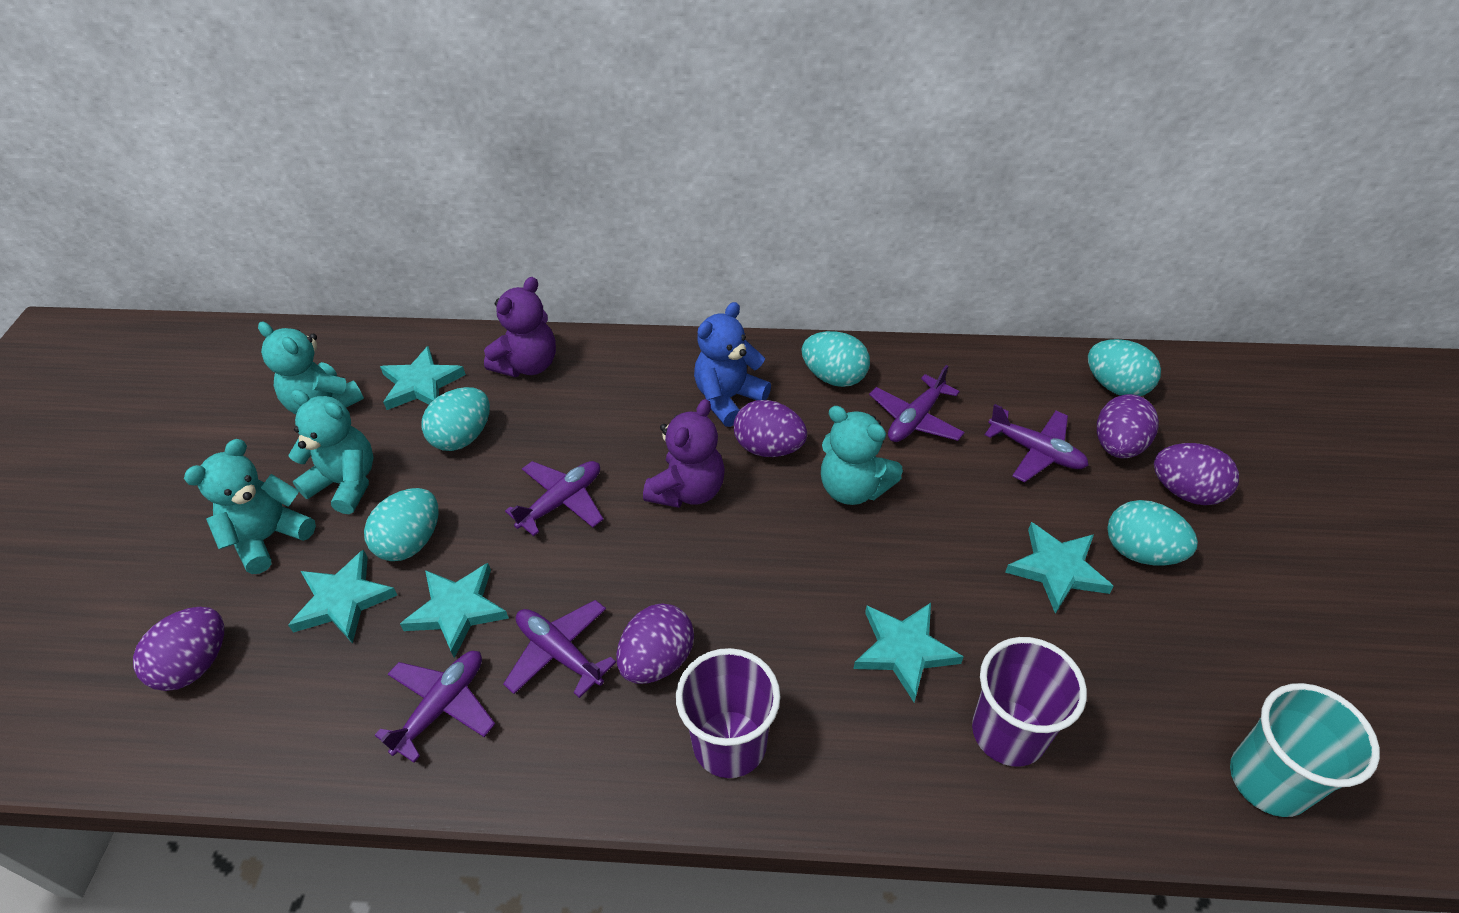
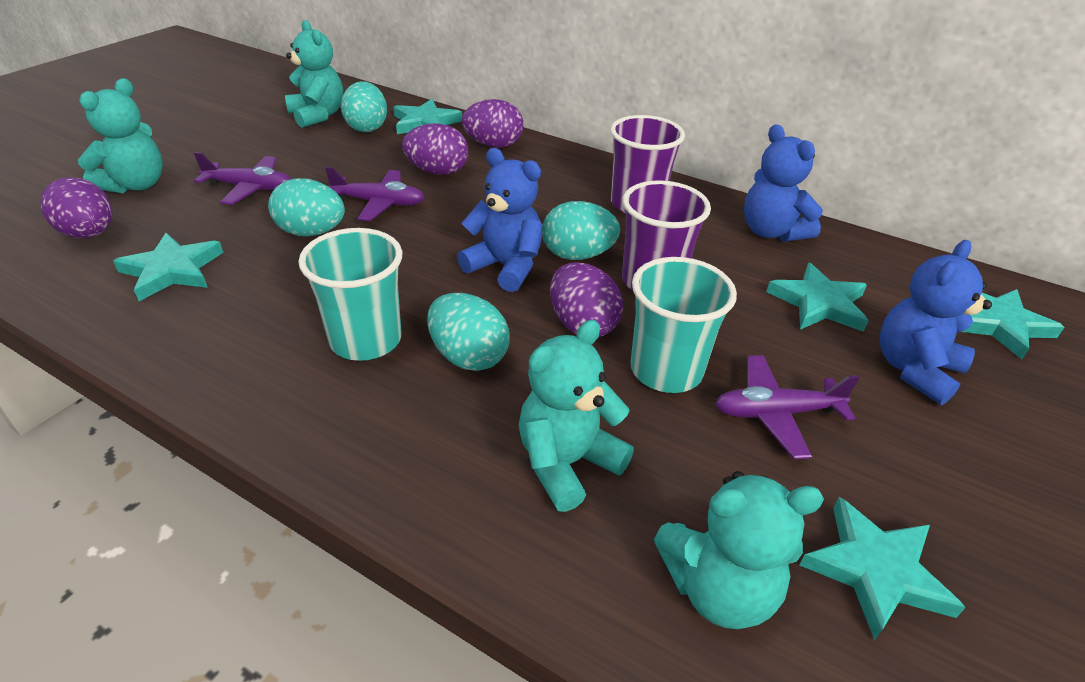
blue teddy bear: [694,302,771,427] = 1 -> [457,148,542,292] [744,124,823,242] [879,240,992,405] = 3
purple egg: [133,607,224,691] [616,604,694,684] [734,400,807,457] [1097,394,1159,458] [1154,443,1239,505] = 5 -> [40,177,113,238] [402,123,468,175] [462,99,523,148] [550,262,623,337] = 4
purple plane: [374,651,495,763] [503,600,616,698] [505,461,604,536] [869,365,965,442] [985,404,1089,482] = 5 -> [194,152,291,205] [325,167,425,221] [715,355,860,459] = 3
purple teddy bear: [484,277,556,377] [643,399,725,508] = 2 -> none = 0
turquoise cup: [1230,683,1380,817] = 1 -> [298,228,402,361] [630,257,737,393] = 2
turquoise egg: [364,488,439,561] [421,387,490,451] [802,331,870,387] [1088,339,1161,396] [1107,500,1198,565] = 5 -> [268,178,345,236] [341,81,387,132] [427,293,510,371] [542,201,620,260] = 4

